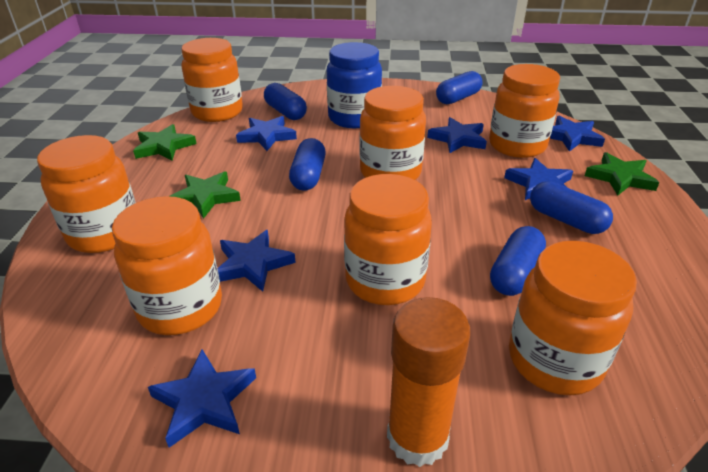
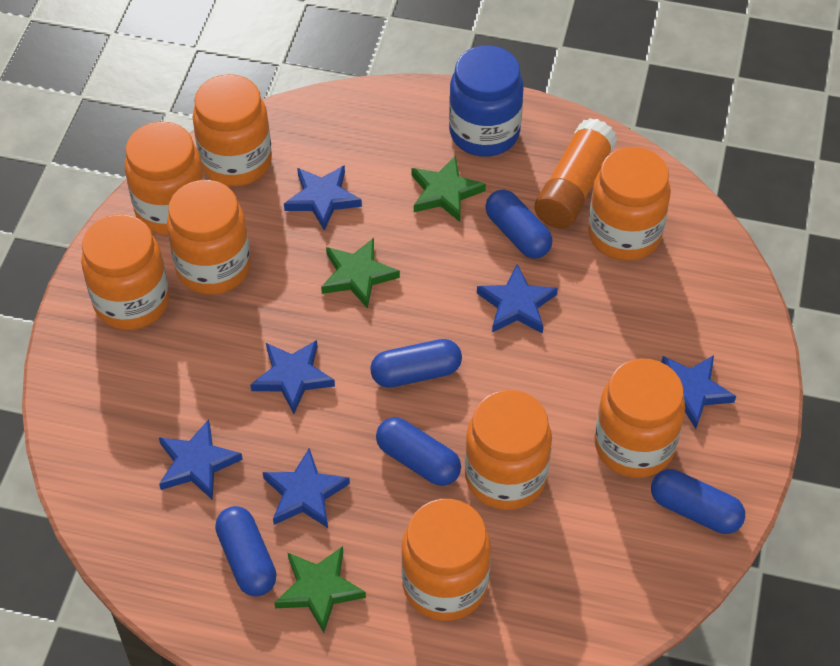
orange jar: [37,135,136,253] [112,196,222,335] [181,38,243,122] [344,174,432,305] [359,86,426,180] [489,64,560,158] [509,241,637,395] = 7 -> [81,214,169,330] [125,121,205,235] [167,180,251,295] [193,74,272,186] [401,499,491,621] [465,390,552,510] [588,147,671,261] [594,358,685,478] = 8

